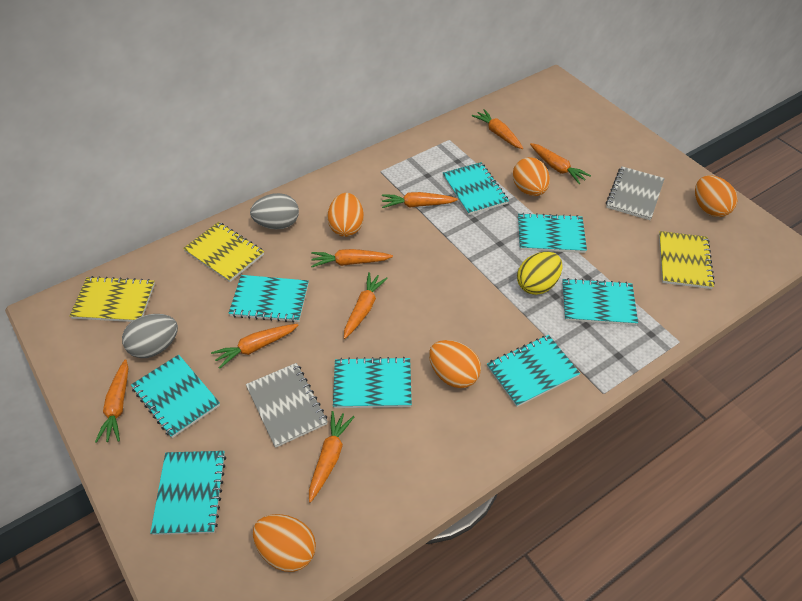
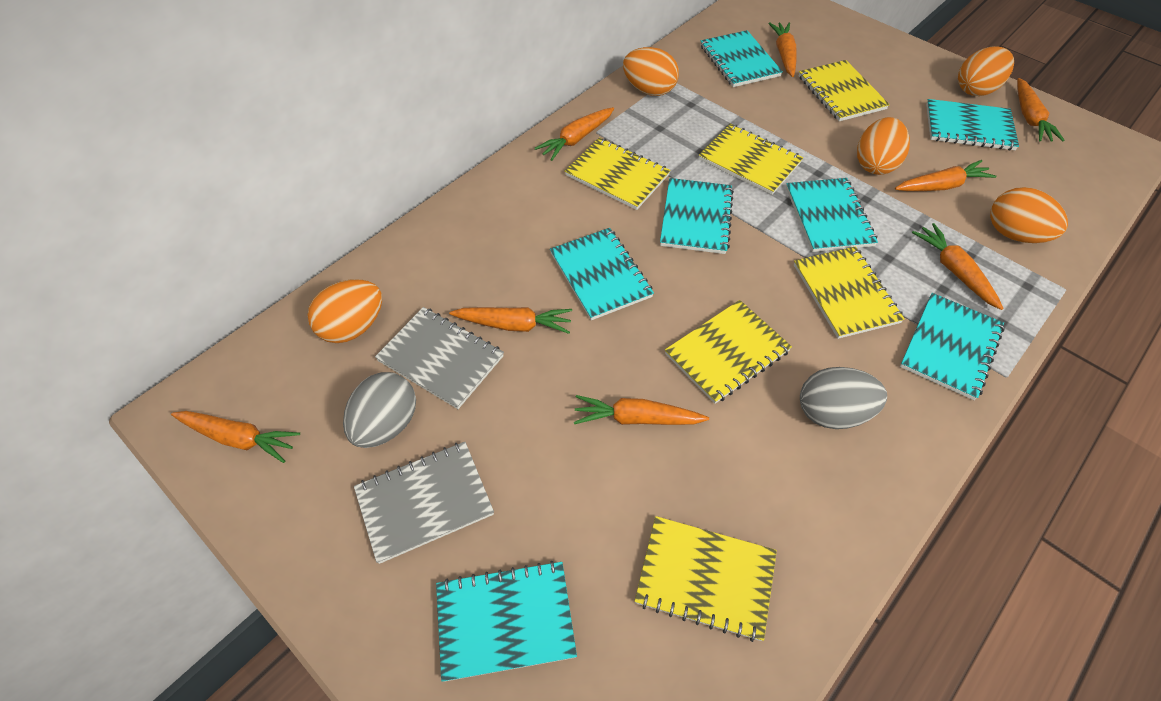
turquoise notebook: [131,354,220,438] [150,451,226,535] [229,275,309,323] [333,357,412,408] [443,162,509,215] [487,335,580,407] [518,213,587,253] [562,278,638,325] = 8 -> [436,561,577,682] [550,228,654,320] [660,178,734,254] [701,30,783,87] [786,178,878,252] [900,293,1005,400] [926,99,1019,150] = 7
yellow egg: [517,252,563,295] = 1 -> none = 0
yellow notebook: [70,276,155,322] [183,222,264,282] [659,231,715,289] = 3 -> [565,137,671,210] [635,516,777,642] [665,300,792,404] [699,124,803,195] [794,246,905,339] [799,60,890,121] = 6

